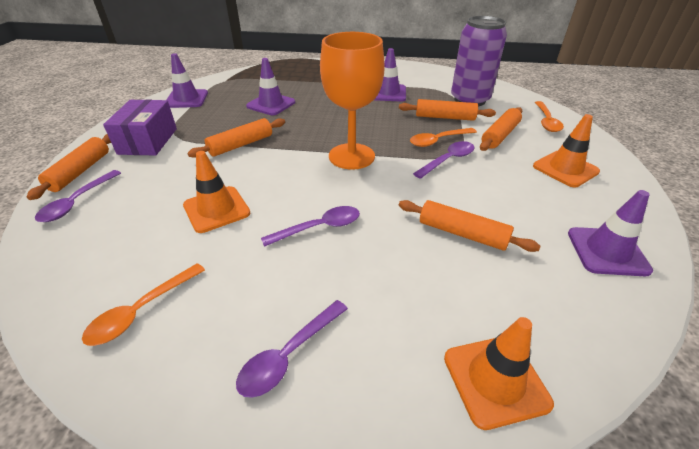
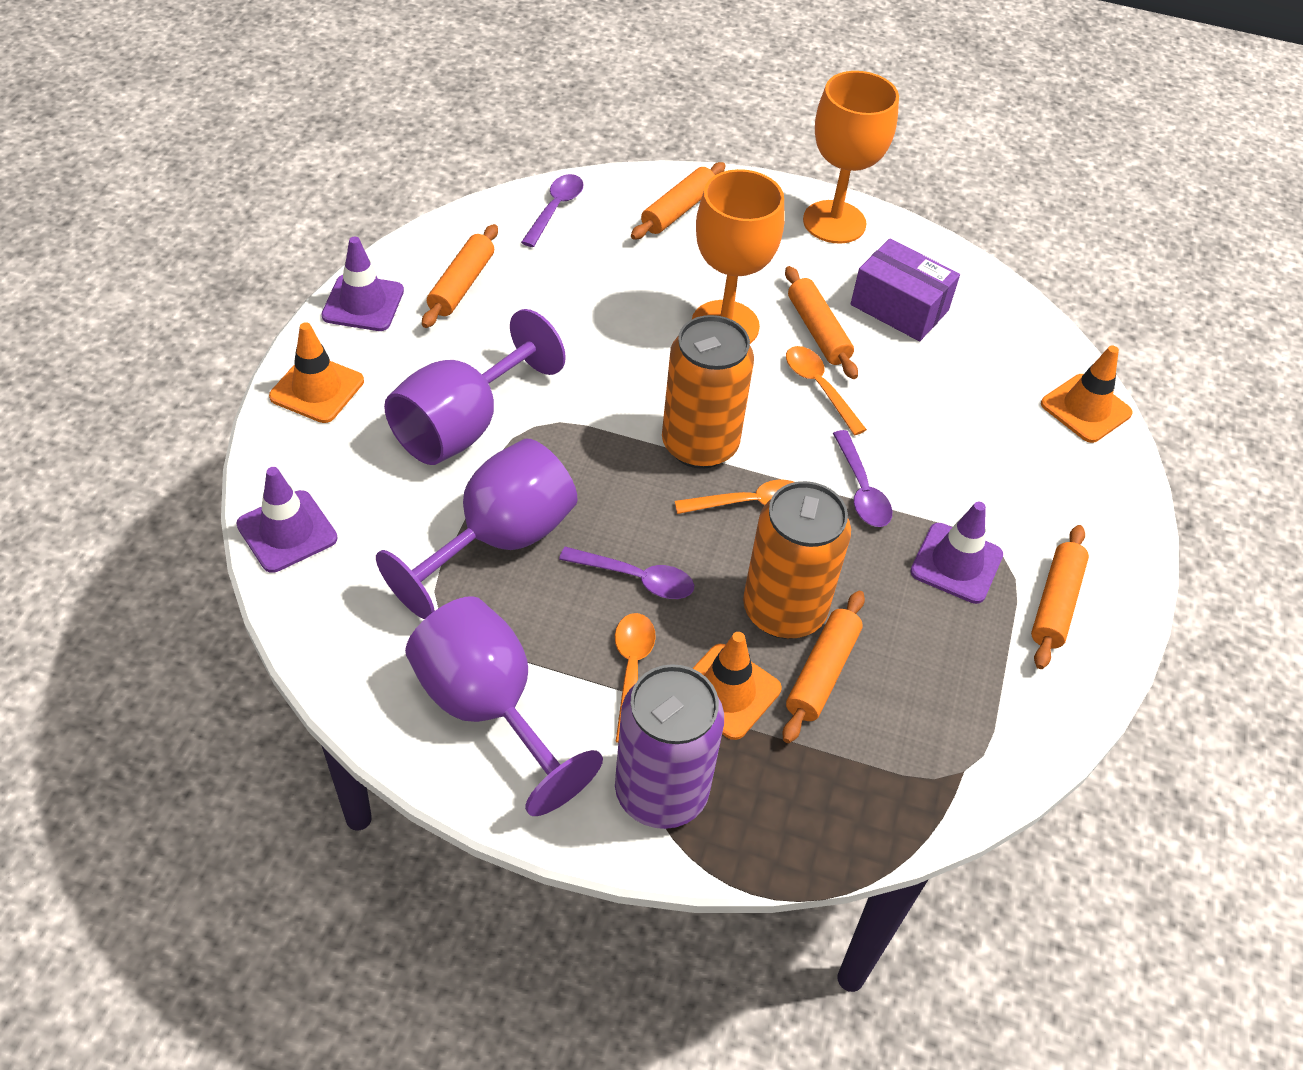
orange can: none = 0 -> [662,315,754,469] [743,481,851,639] = 2
orange goblet: [320,32,385,170] = 1 -> [692,169,785,344] [803,71,899,244] = 2
purple goblet: none = 0 -> [376,439,577,619] [384,309,566,465] [405,596,603,816] = 3
purple spoon: [35,170,121,222] [236,300,348,398] [261,206,360,247] [413,141,474,179] = 4 -> [521,174,584,247] [559,547,694,599] [833,430,892,527] = 3
purple traffic cone: [167,53,208,108] [246,58,295,115] [374,48,406,102] [568,190,653,276] = 4 -> [236,467,338,573] [321,237,404,331] [910,502,1003,604] = 3

